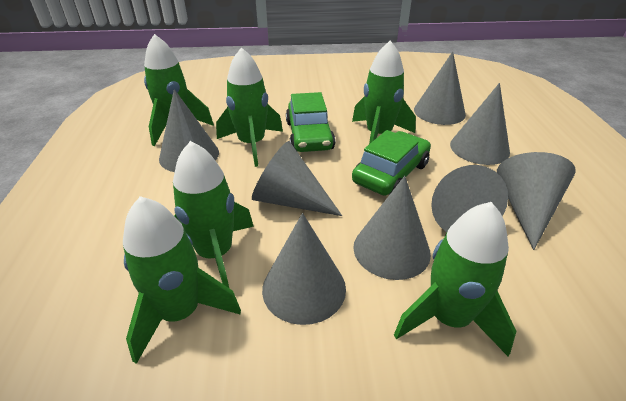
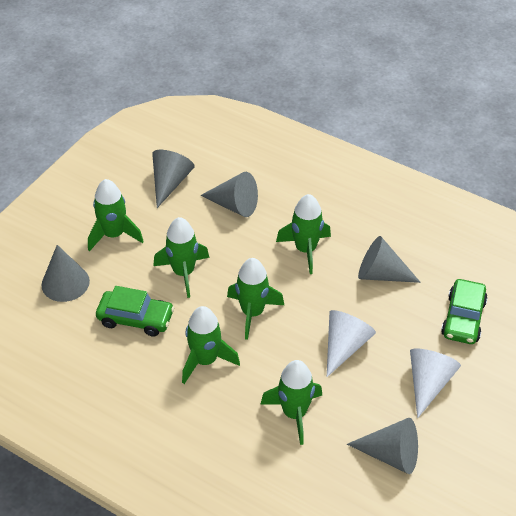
grey cone: [159,89,219,172] [252,141,342,216] [262,213,346,325] [353,176,431,280] [414,52,466,125] [431,165,508,232] [450,83,510,165] [497,152,576,250] = 8 -> [41,245,90,302] [152,150,195,208] [200,172,258,217] [347,418,418,474] [358,236,421,283] = 5
white cone: none = 0 -> [327,310,376,377] [410,348,461,418] = 2

